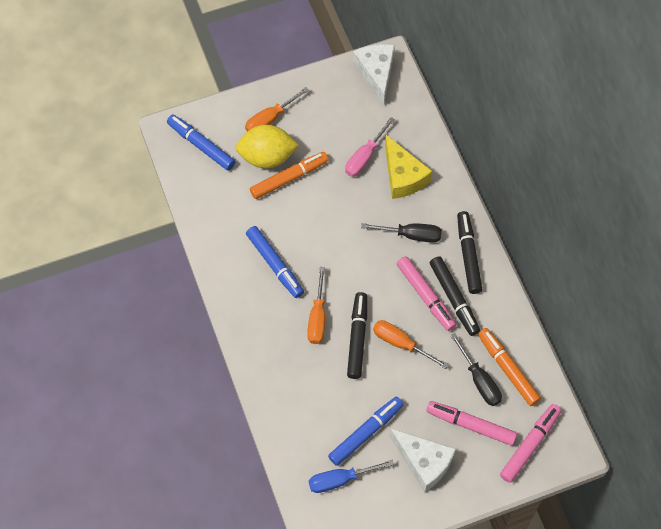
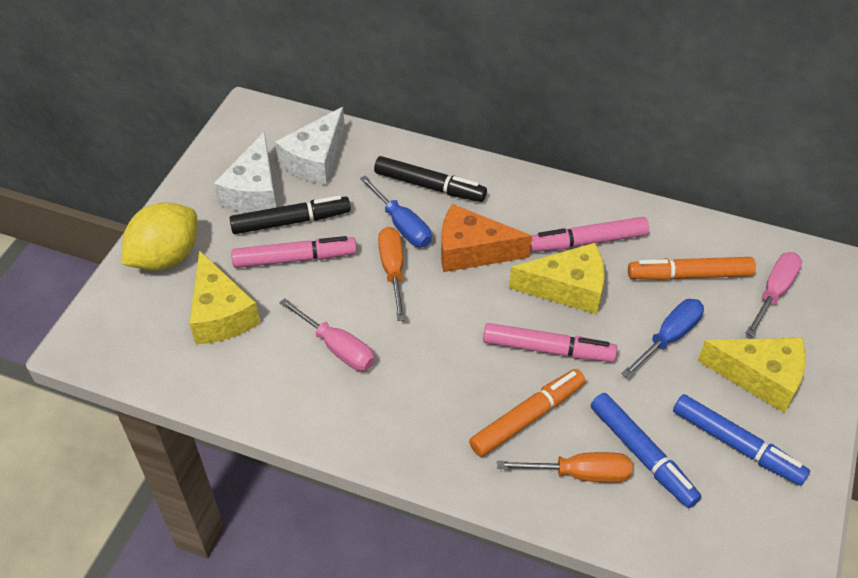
black marker: [347,292,367,379] [430,256,480,336] [457,211,482,294] = 3 -> [229,195,351,234] [374,156,487,202] = 2
black screwdriver: [361,223,442,243] [450,333,502,406] = 2 -> none = 0
blue marker: [167,114,235,171] [246,226,304,298] [328,397,403,466] = 3 -> [591,393,701,508] [673,394,810,486] = 2
blue screwdriver: [309,460,394,493] = 1 -> [360,176,432,247] [621,299,704,378] = 2
orange cheese: none = 0 -> [441,204,532,272] = 1
orange screwdriver: [245,87,309,132] [307,267,325,344] [373,320,448,369] = 3 -> [378,227,405,321] [497,452,632,483] = 2
pink screwdriver: [345,117,395,177] = 1 -> [279,298,375,371] [746,252,802,337] = 2
yellow cheese: [385,135,432,199] = 1 -> [189,250,260,344] [509,243,605,314] [698,338,806,413] = 3

